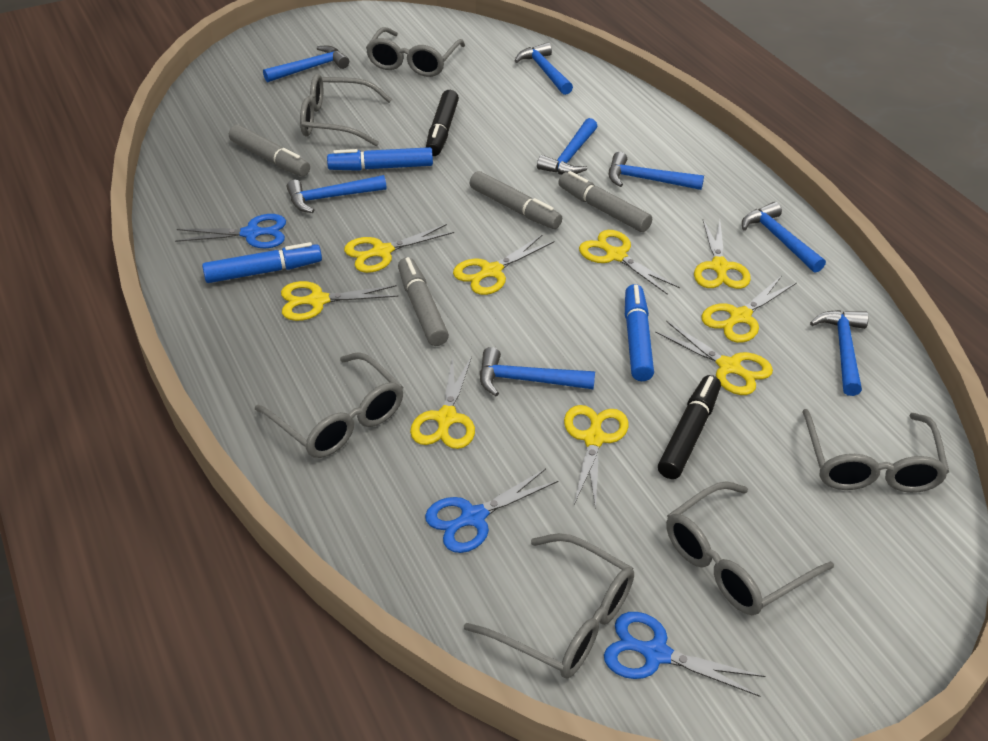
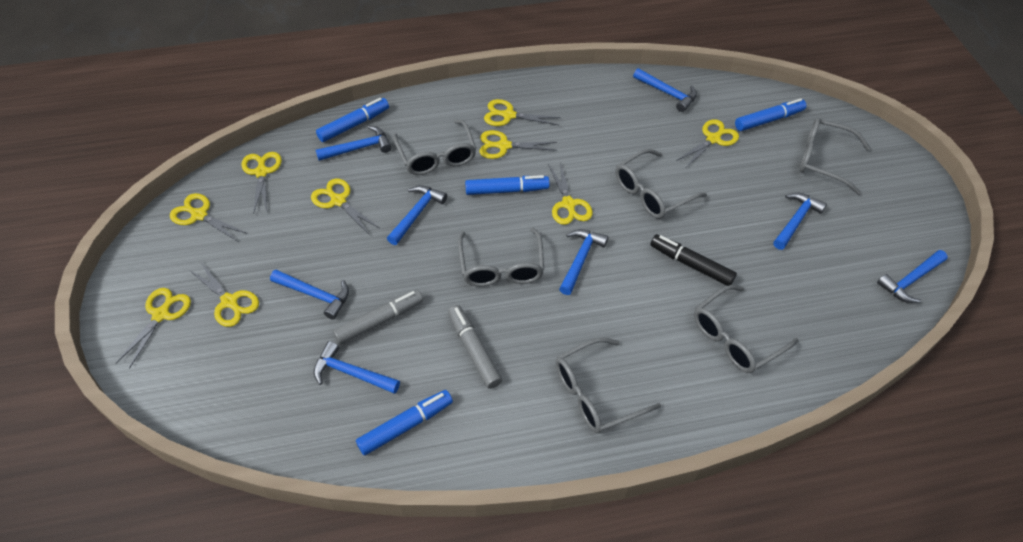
black marker: [426,90,459,156] [658,375,721,479] = 2 -> [650,234,737,286] = 1
blue marker: [202,242,322,283] [327,147,433,171] [625,284,654,381] = 3 -> [316,98,389,142] [356,390,453,455] [465,175,550,195] [735,98,806,131] = 4
blue scissors: [175,214,286,248] [425,468,559,553] [604,612,765,697] = 3 -> none = 0
grey marker: [229,125,310,177] [398,257,449,346] [470,171,562,229] [558,171,652,232] = 4 -> [333,289,423,344] [448,305,502,389] = 2

